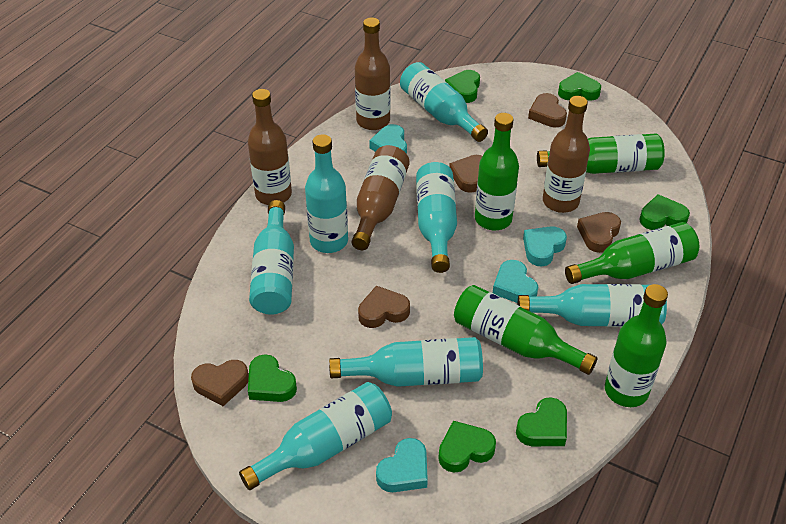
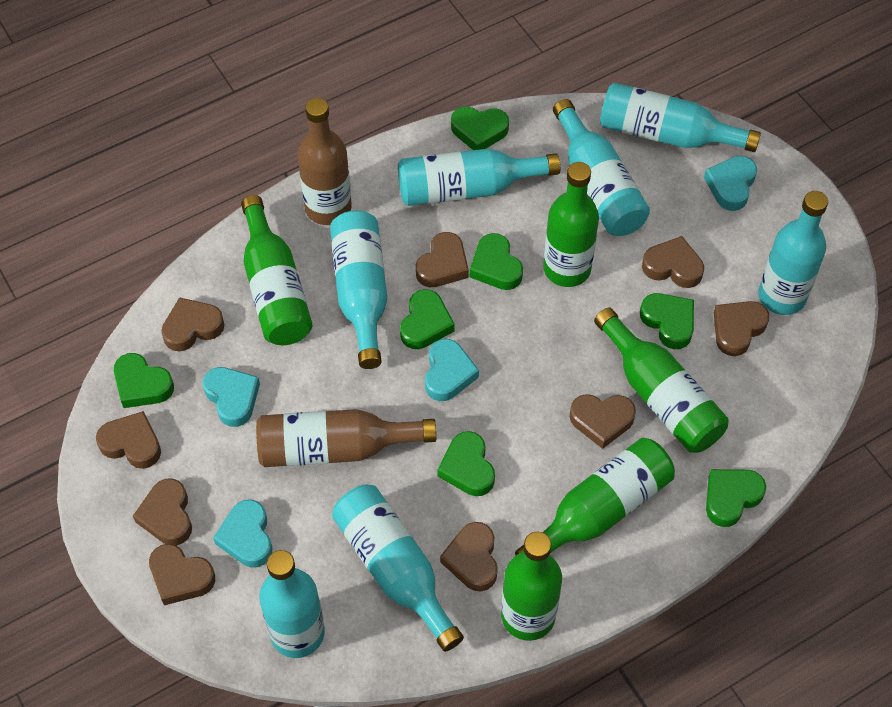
brown bottle: [248,89,292,205] [352,145,410,250] [355,17,390,130] [543,96,590,213] = 4 -> [256,409,436,467] [297,98,352,225] = 2
brown heart: [191,360,249,406] [358,286,410,328] [449,155,482,193] [528,93,567,127] [577,212,621,253] = 5 -> [96,411,161,469] [133,478,192,546] [149,544,215,605] [161,297,224,352] [416,232,469,287] [440,522,498,592] [570,394,636,449] [642,236,704,288] [714,301,769,356] = 9
green heart: [248,354,297,402] [438,421,496,473] [445,70,480,103] [516,397,567,446] [558,72,601,101] [640,194,690,230] = 6 -> [114,353,174,408] [400,289,455,349] [438,431,495,496] [451,107,509,150] [470,233,523,290] [640,293,694,349] [706,469,766,527] = 7

